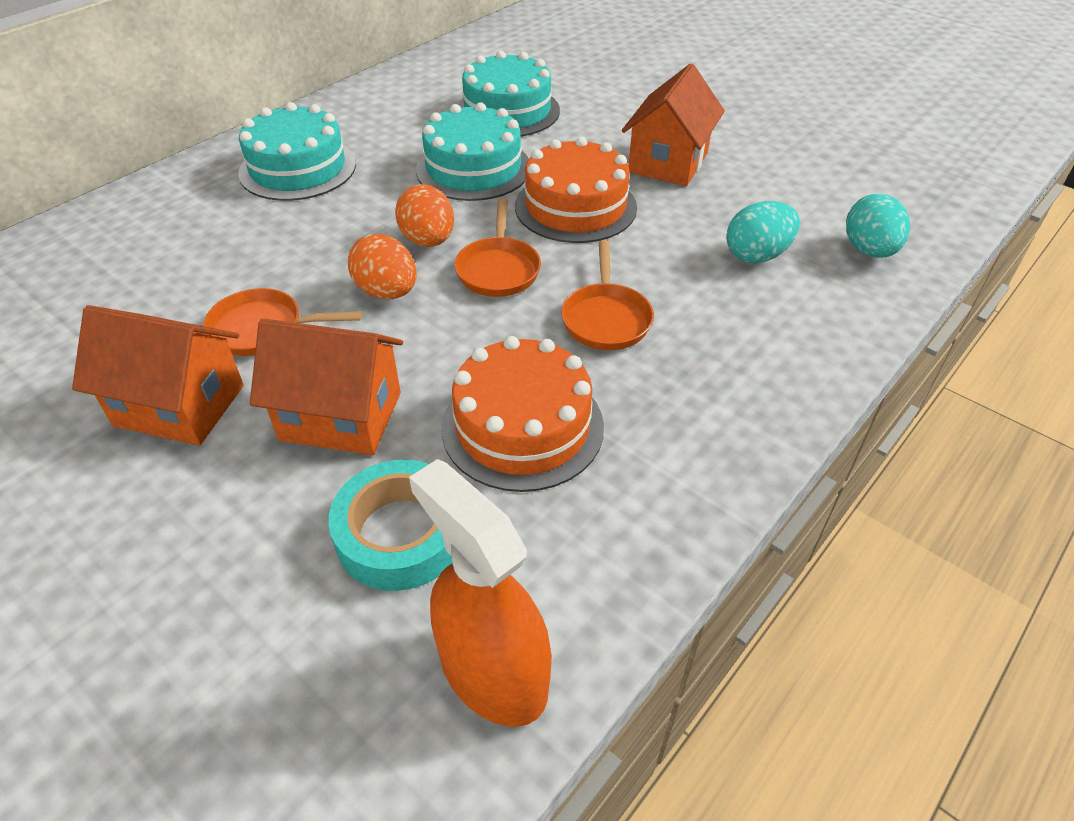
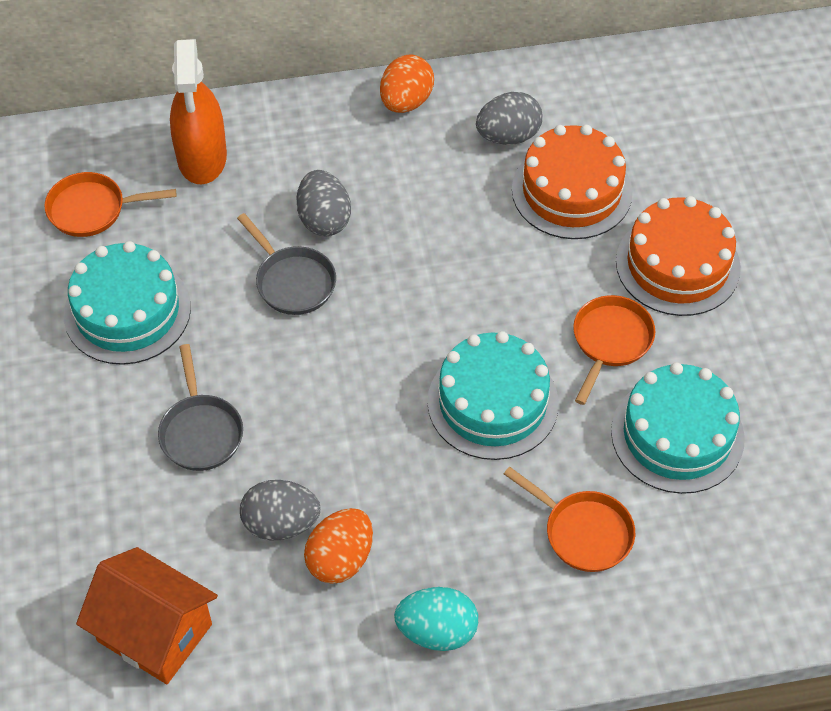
grey egg: none = 0 -> [240,480,321,541] [296,170,351,236] [476,92,542,145] = 3
grey pan: none = 0 -> [158,344,243,471] [237,213,336,315] = 2
orange house: [72,305,244,446] [250,318,403,455] [622,64,725,186] = 3 -> [76,547,218,684] = 1
turquoise egg: [726,201,800,263] [846,193,910,258] = 2 -> [394,587,478,651] = 1
turquoise tape: [328,460,452,591] = 1 -> none = 0

